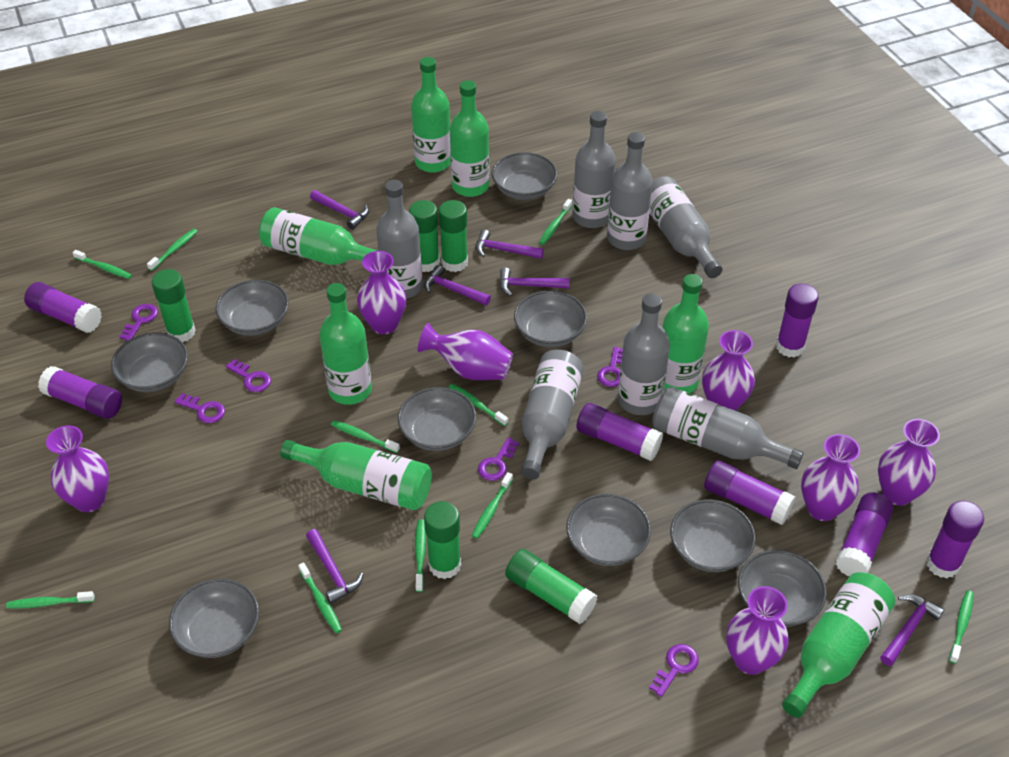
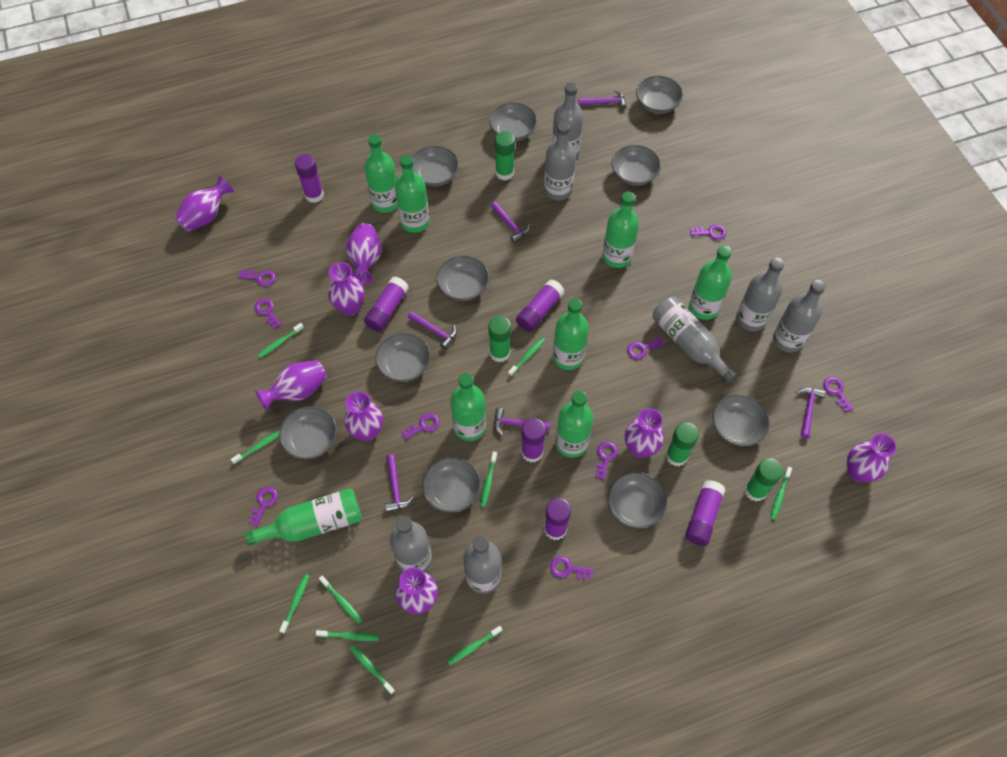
green bottle: [259,207,378,265] [280,440,432,510] [319,283,372,405] [411,57,451,173] [450,80,490,197] [662,274,709,393] [782,572,895,718] = 7 -> [244,488,362,546] [364,134,398,213] [395,155,430,233] [450,373,486,441] [553,298,589,370] [555,391,594,458] [602,192,639,268] [689,245,732,320] = 8
green glue stick: [152,269,196,342] [409,200,440,272] [424,501,461,579] [438,200,468,272] [505,549,597,624] = 5 -> [488,316,511,362] [495,131,515,180] [666,422,699,466] [745,458,783,501] = 4
grey bowl: [111,332,188,392] [169,578,259,658] [215,280,289,336] [398,387,476,451] [492,152,557,200] [514,291,587,347] [566,494,651,566] [670,499,756,572] [738,550,827,627] = 9 -> [279,406,337,460] [375,333,431,382] [412,146,459,187] [422,457,481,513] [437,255,489,301] [489,102,537,141] [607,472,667,529] [612,145,661,186] [636,76,683,114] [712,394,770,446] = 10
purple glue stick: [24,282,102,333] [38,366,122,419] [576,403,663,461] [704,460,796,525] [776,283,819,358] [836,492,893,576] [926,501,984,578] = 7 -> [295,154,324,203] [364,277,409,332] [516,279,565,332] [521,418,546,462] [544,498,571,540] [685,480,725,546] = 6
purple key: [119,304,158,341] [174,393,225,423] [226,359,271,392] [478,437,519,481] [597,347,623,387] [649,644,699,697] = 6 -> [238,270,275,286] [248,487,278,526] [254,298,281,329] [401,413,439,440] [550,556,593,579] [595,442,618,480] [627,337,664,359] [690,225,726,240] [823,377,853,412] = 9
purple vase: [46,425,109,512] [357,251,406,334] [418,323,513,380] [702,330,755,411] [726,586,789,675] [801,434,860,521] [878,419,940,506] = 7 -> [174,176,234,232] [255,360,327,411] [328,262,364,315] [344,391,383,441] [346,223,381,285] [395,567,438,614] [625,408,664,458] [847,433,897,482] = 8

